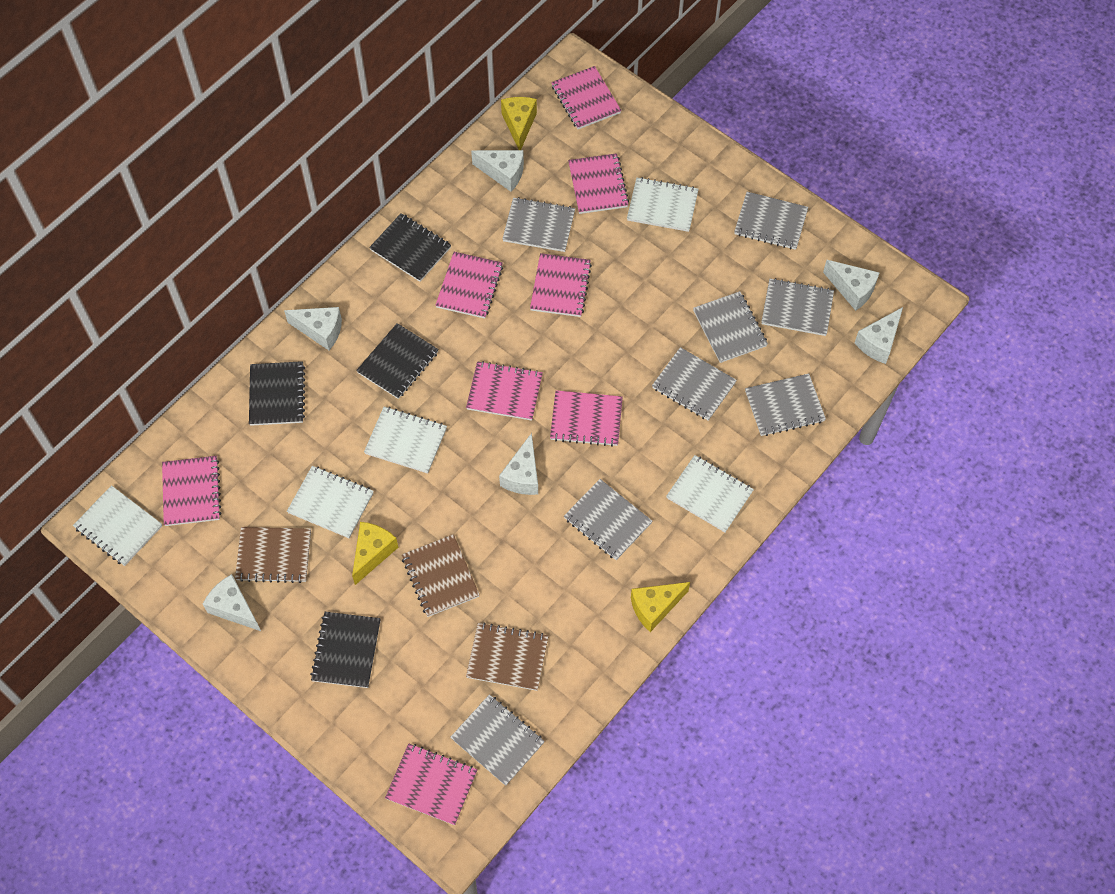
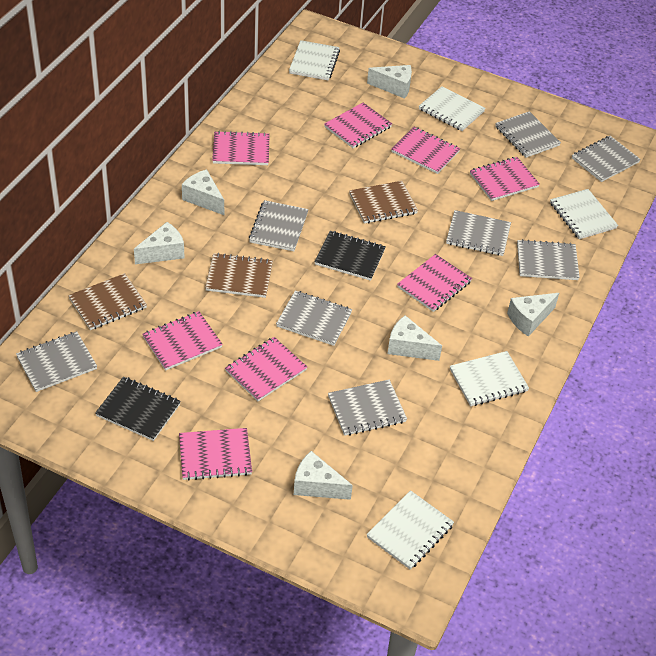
black notebook: [249,361,305,426] [310,612,381,688] [356,323,439,399] [369,213,451,282] = 4 -> [95,376,181,441] [314,231,386,281] = 2
yellow cheese: [352,522,399,585] [501,97,537,150] [631,582,690,632] = 3 -> none = 0

